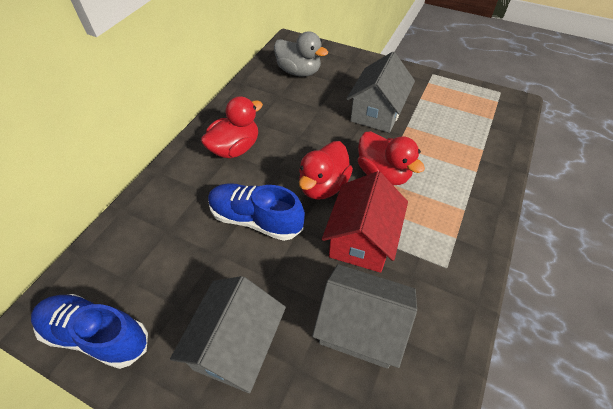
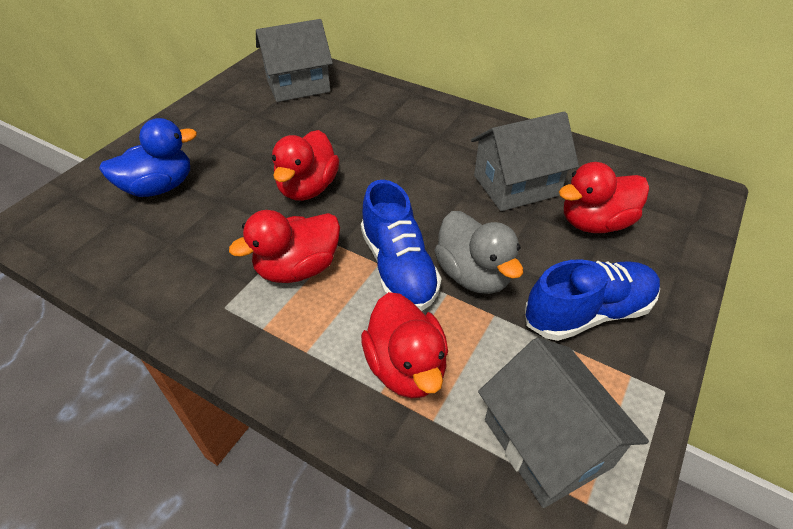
blue duck: none = 0 -> [99,118,197,197] = 1
red duck: [201,96,263,159] [299,141,353,200] [358,131,425,185] = 3 -> [229,210,340,283] [272,130,339,201] [361,292,448,399] [559,162,649,233] = 4
red house: [322,171,408,273] = 1 -> none = 0

